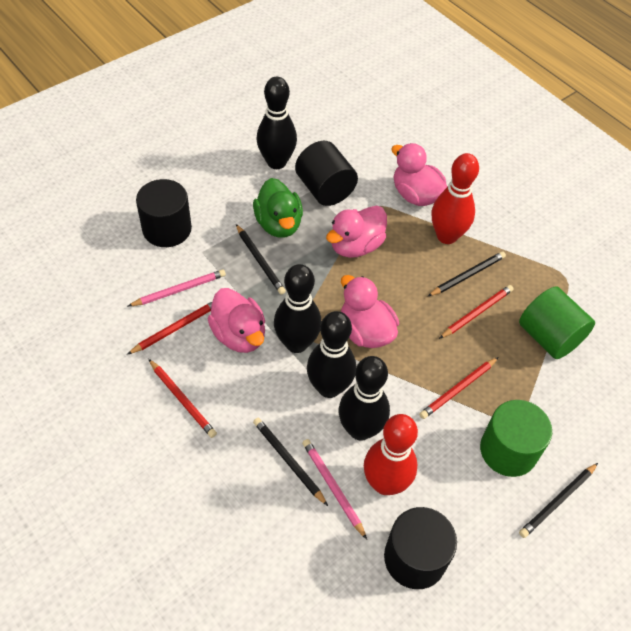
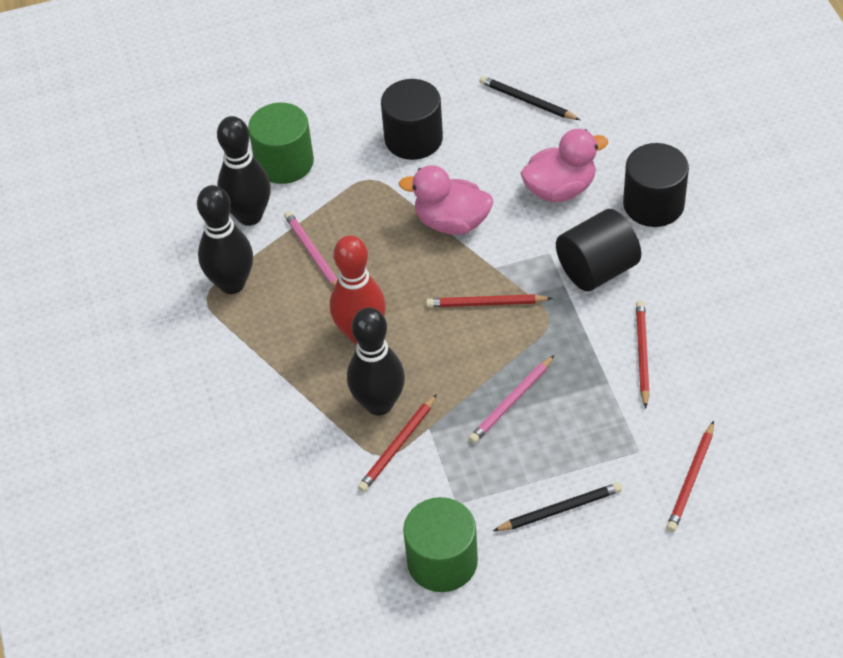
black bowling pin: [256,77,297,169] [274,264,321,353] [307,311,356,398] [339,356,390,441] = 4 -> [197,185,253,294] [217,116,271,226] [347,307,405,416] = 3
black pencil: [236,224,286,295] [253,417,328,506] [428,252,506,296] [519,463,598,538] = 4 -> [479,76,580,120] [493,482,622,531] = 2
green duck: [253,178,303,238] = 1 -> none = 0
pink duck: [208,288,265,353] [326,206,387,258] [341,275,399,348] [391,143,447,206] = 4 -> [399,165,493,235] [521,129,608,202] = 2
red bowling pin: [364,414,418,495] [432,153,479,244] = 2 -> [330,235,386,344] = 1

